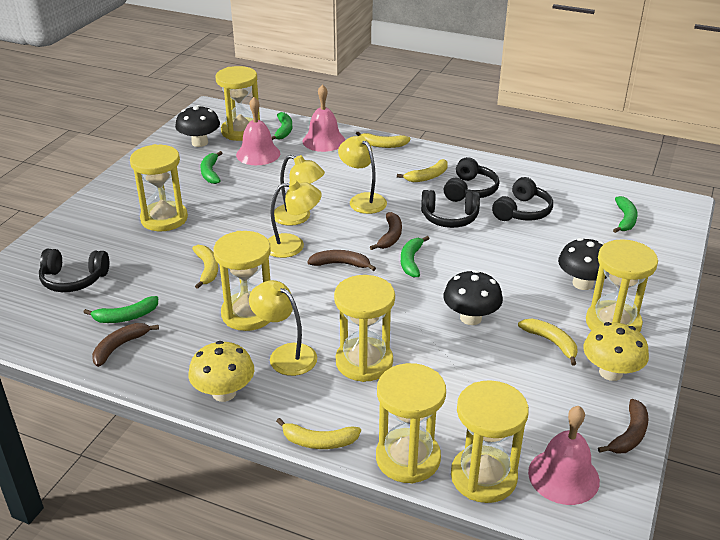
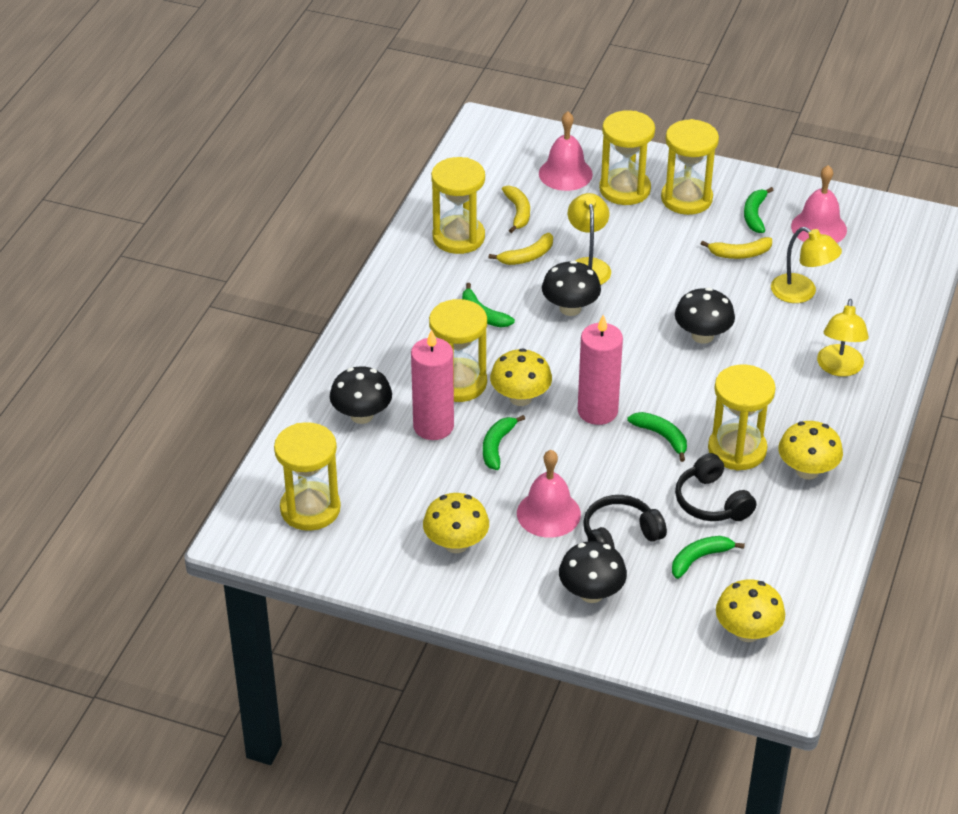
black headphones: [39,249,109,292] [421,190,480,228] [444,157,499,202] [492,177,553,221] = 4 -> [583,495,667,548] [675,453,756,521] = 2
black mushroom: [175,105,220,147] [443,270,503,325] [558,238,607,290] = 3 -> [330,366,392,424] [542,260,601,316] [559,541,627,603] [675,288,735,344] = 4
brown banana: [92,323,159,367] [307,250,376,271] [370,212,402,250] [598,399,648,454] = 4 -> none = 0
pink candle: none = 0 -> [411,329,454,440] [578,315,623,425] = 2
yellow banana: [192,245,218,289] [276,418,361,449] [356,132,411,148] [397,159,448,182] [518,319,578,366] = 5 -> [488,233,553,265] [502,185,530,233] [701,237,772,259] = 3
yellow hourglass: [130,144,188,231] [213,231,271,331] [216,66,260,141] [334,275,395,382] [376,363,446,484] [451,380,529,503] [586,239,658,332] = 7 -> [274,422,341,531] [429,299,487,402] [431,157,485,254] [599,110,655,205] [661,119,719,215] [708,364,776,471] = 6
yellow lamp: [249,280,317,376] [268,180,322,258] [274,155,325,226] [338,136,387,214] = 4 -> [568,193,611,285] [771,227,842,303] [817,299,869,377] = 3
yellow mushroom: [188,341,254,402] [583,322,649,381] = 2 -> [423,493,489,553] [490,348,552,406] [716,579,785,642] [778,421,843,479] = 4

